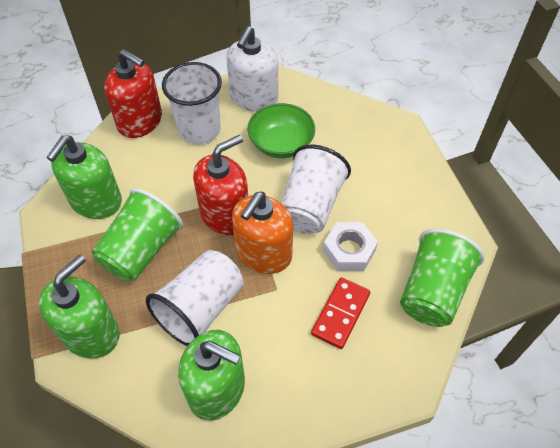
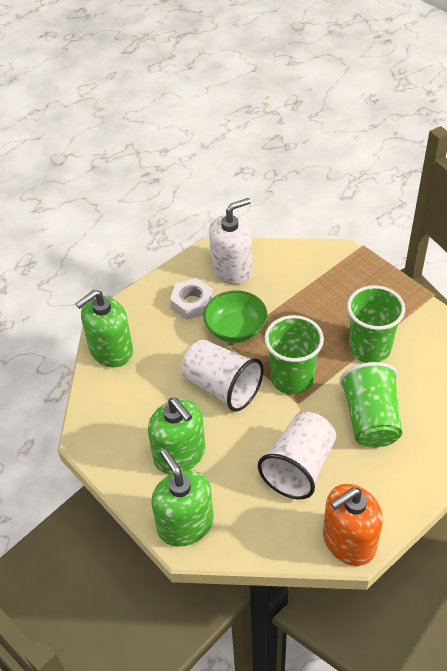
green cup: [92,188,183,282] [400,228,484,327] = 2 -> [264,315,324,395] [339,362,402,448] [347,285,405,363] = 3
red domino: [311,277,370,349] = 1 -> none = 0
red soap dispenser: [104,49,162,138] [193,135,248,235] = 2 -> none = 0
white cup: [146,250,243,346] [162,62,222,144] [281,145,351,234] = 3 -> [182,339,264,412] [258,412,336,499] = 2

